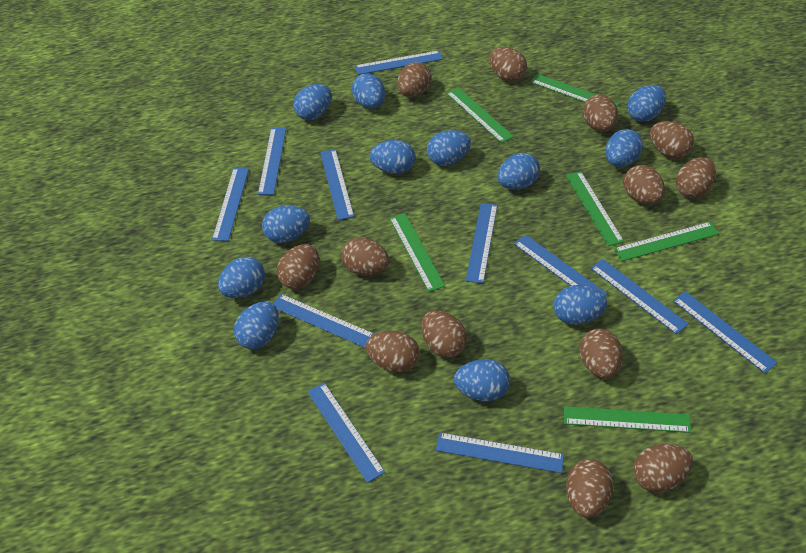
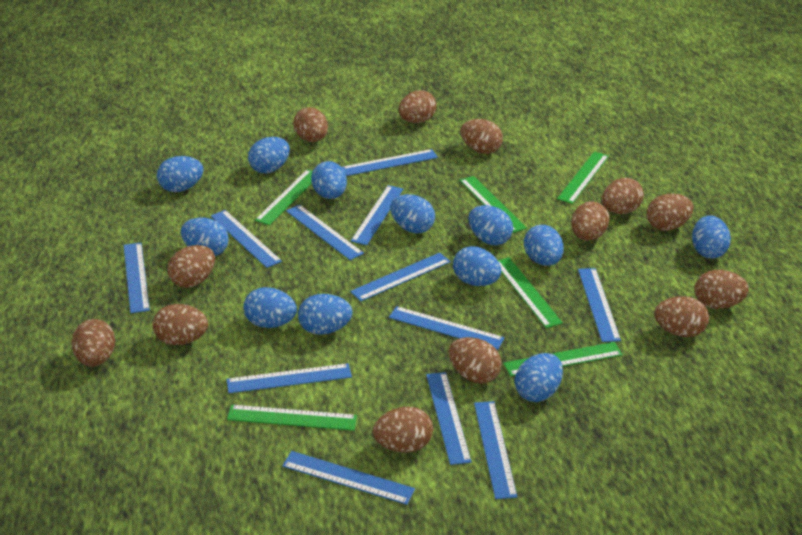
blue ruler: [212,168,249,241] [258,128,286,195] [273,294,374,348] [307,383,385,483] [320,149,354,220] [355,50,443,75] [436,433,564,473] [466,203,498,283] [514,234,607,296] [590,259,689,334] [673,291,778,373] = 11 -> [124,243,150,313] [211,210,282,268] [226,363,352,393] [282,451,415,505] [286,205,364,260] [342,149,438,176] [350,253,451,301] [351,185,403,245] [389,306,505,350] [426,372,472,465] [474,401,517,499] [578,268,621,342] = 12

